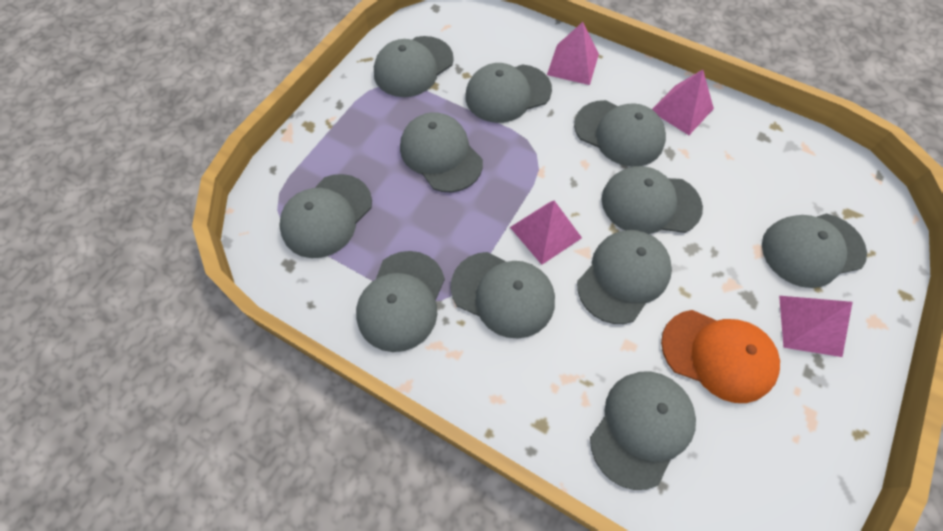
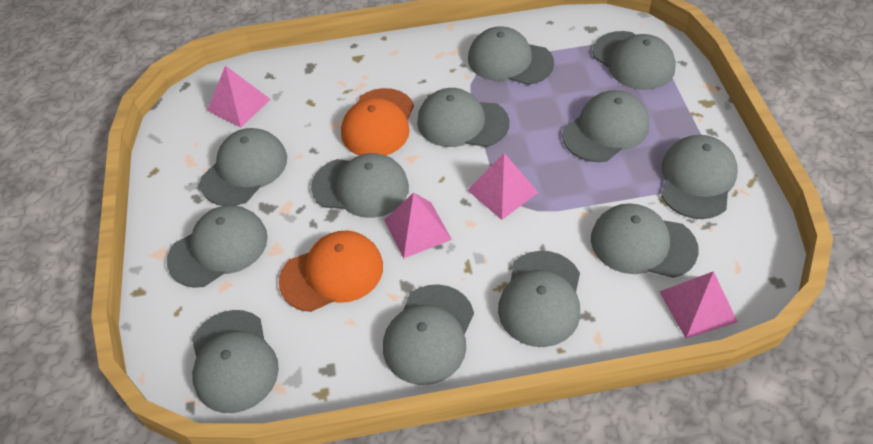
grey cap: [279,174,372,258] [356,251,445,352] [374,36,454,97] [400,112,483,192] [451,252,555,339] [465,63,552,123] [574,100,666,167] [577,230,672,324] [590,371,696,490] [602,166,703,234] [762,214,867,288] = 11 -> [167,205,268,288] [192,310,279,413] [200,128,287,206] [311,153,409,218] [383,284,474,385] [417,88,509,147] [468,26,554,85] [498,251,580,347] [562,90,650,162] [591,203,699,278] [593,31,676,90] [661,135,738,219] = 12
orange cap: [661,310,780,403] = 1 -> [279,231,383,312] [341,88,414,156] = 2

